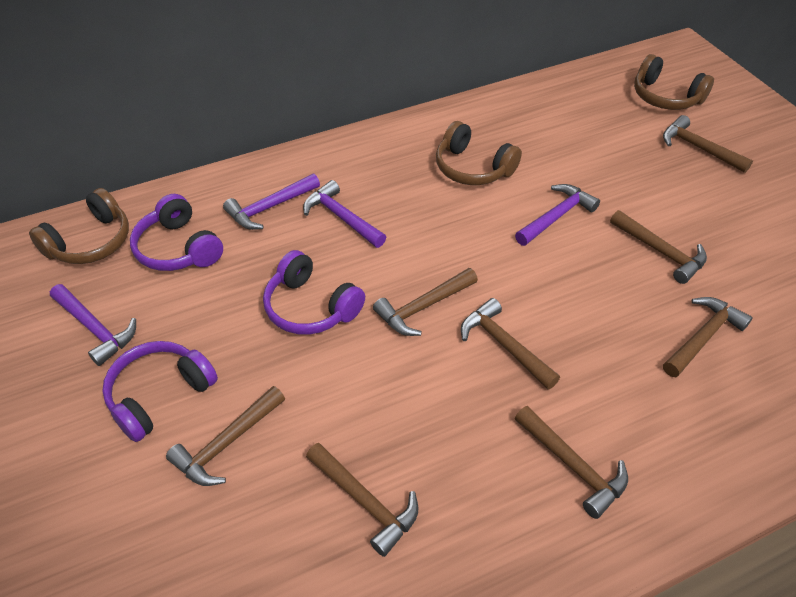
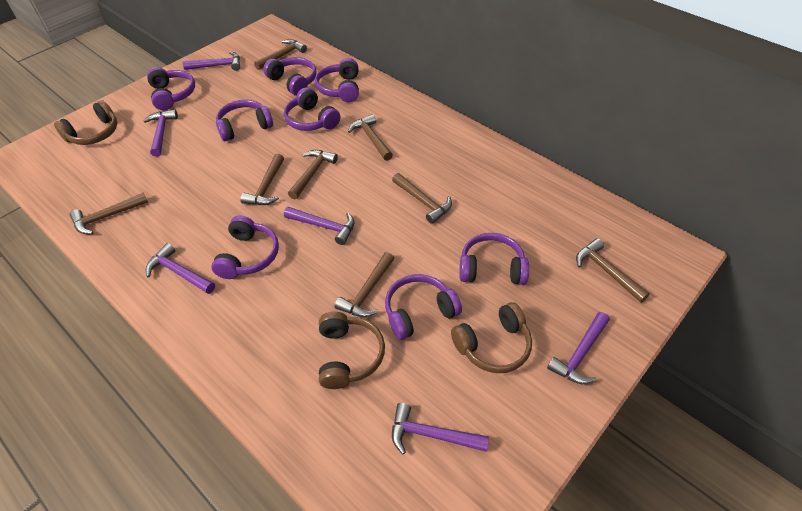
purple hammer: [50,284,136,366] [223,174,320,230] [303,180,386,248] [515,184,600,246] = 4 -> [144,110,178,157] [146,243,215,294] [183,51,240,71] [284,207,355,245] [392,403,489,454] [547,312,610,384] = 6
purple headphones: [102,341,218,442] [130,194,223,271] [263,250,365,335] = 3 -> [147,67,195,110] [211,216,279,279] [216,100,273,141] [263,57,317,96] [284,87,340,131] [315,58,359,102] [385,274,462,340] [459,233,529,285] = 8

